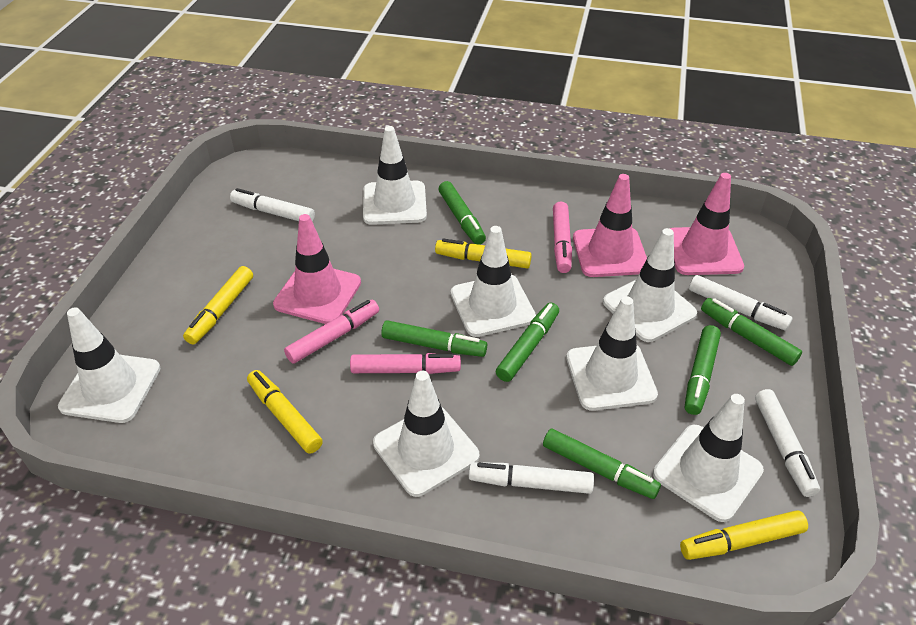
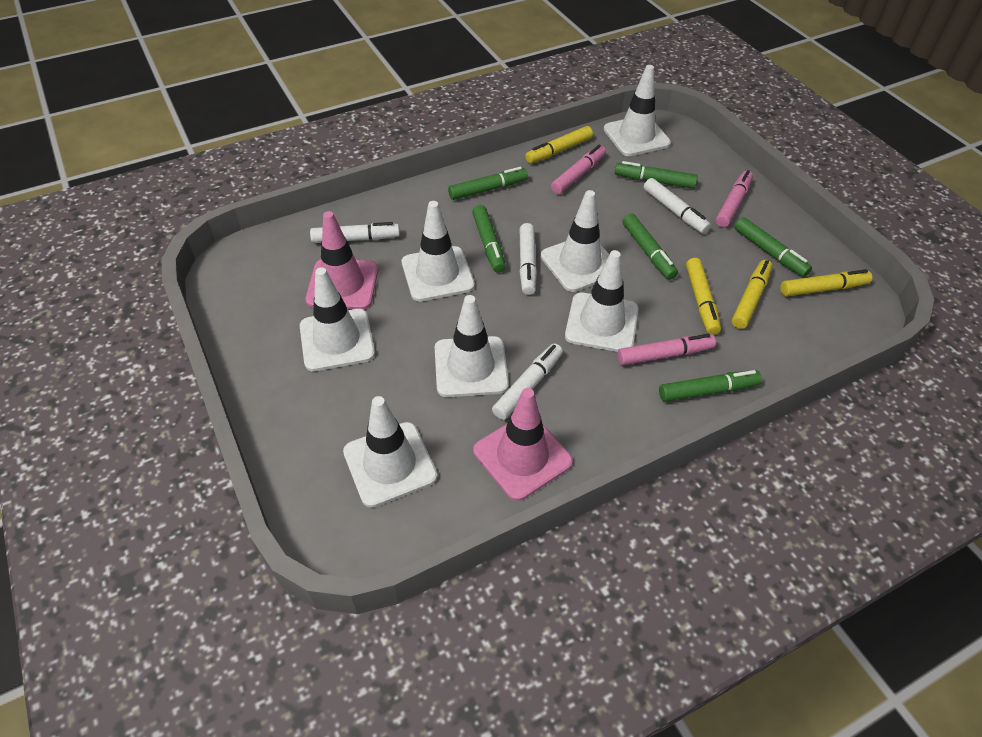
pink traffic cone: [273,214,361,324] [573,174,647,277] [670,173,744,275] = 3 -> [306,211,378,310] [473,388,573,501] = 2

